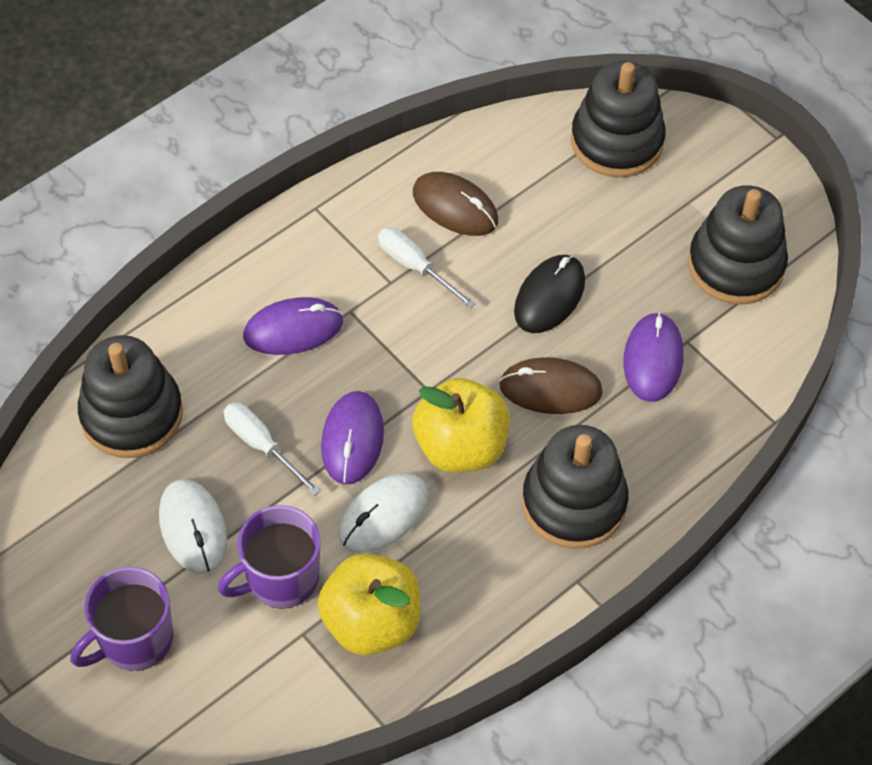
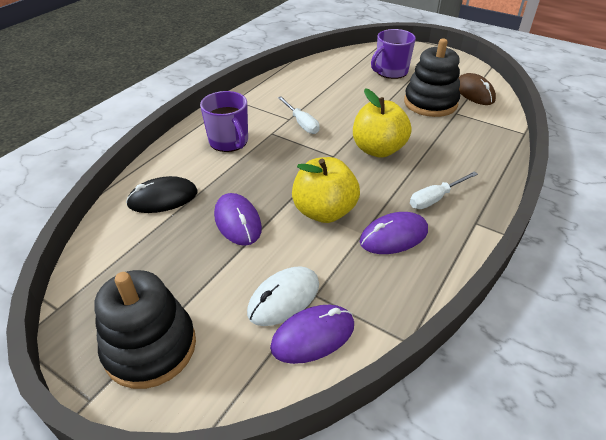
black stacking toy: [78,335,183,458] [522,425,628,549] [571,61,666,178] [688,185,788,305] = 4 -> [94,270,196,389] [404,38,460,117] = 2
brown mouse: [413,172,498,236] [499,357,603,414] = 2 -> [458,73,496,105] = 1
white mouse: [159,479,228,574] [338,473,429,553] = 2 -> [247,266,319,326] = 1

